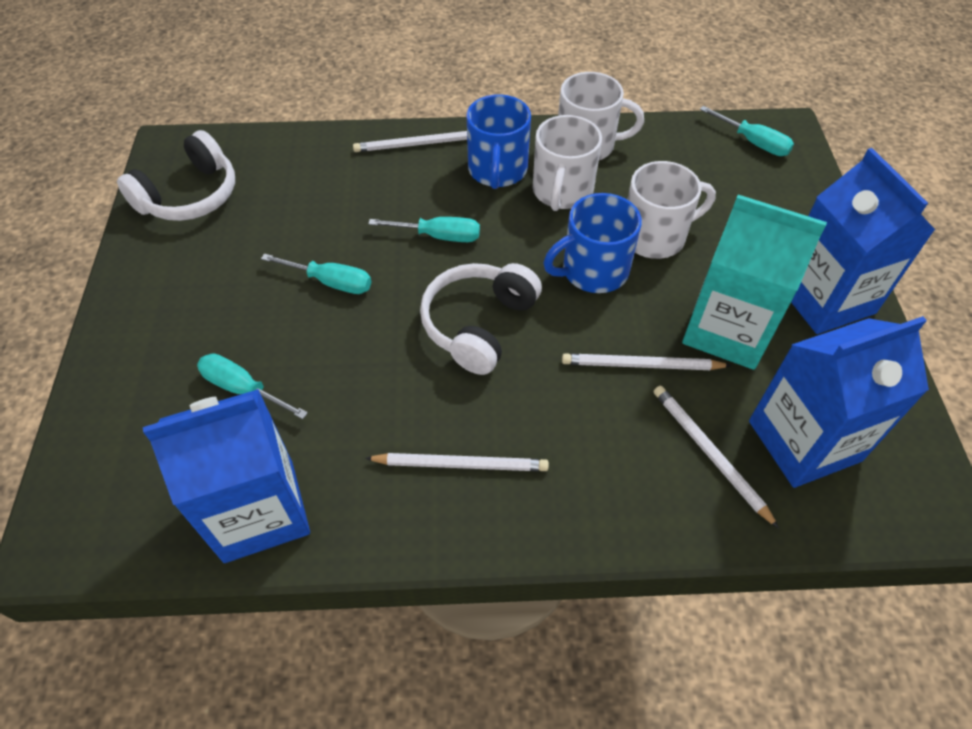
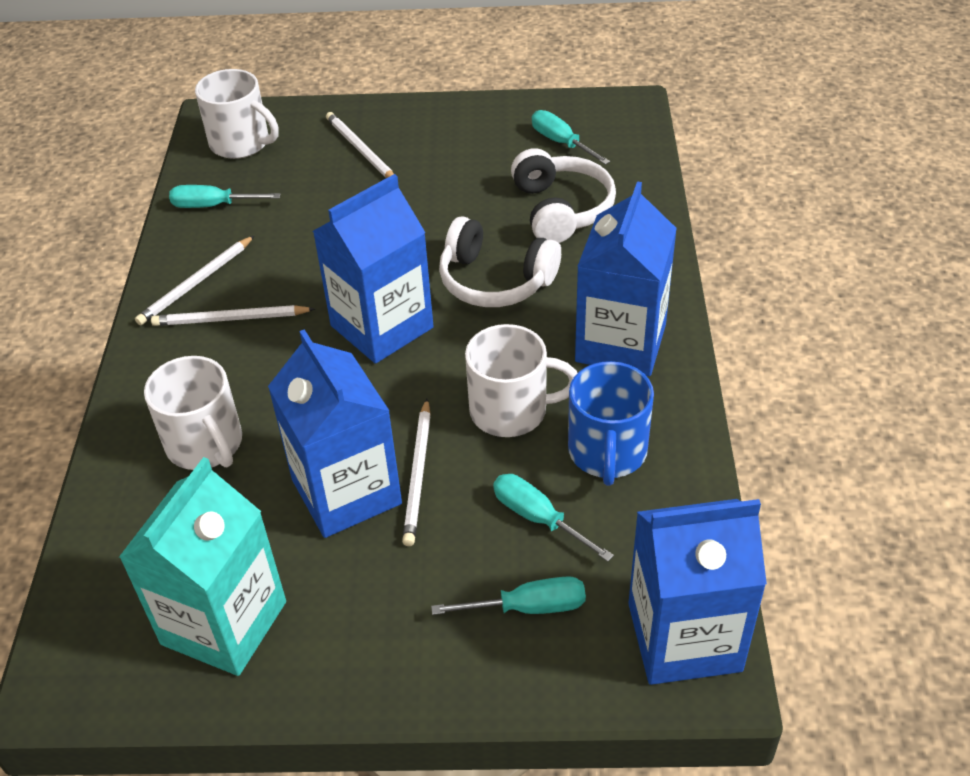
blue carton: [143,389,310,563] [749,316,929,488] [791,148,935,334] = 3 -> [268,329,402,538] [313,174,434,364] [575,182,677,376] [628,499,767,685] = 4
blue mug: [466,94,531,189] [543,193,642,293] = 2 -> [568,361,654,486] = 1

